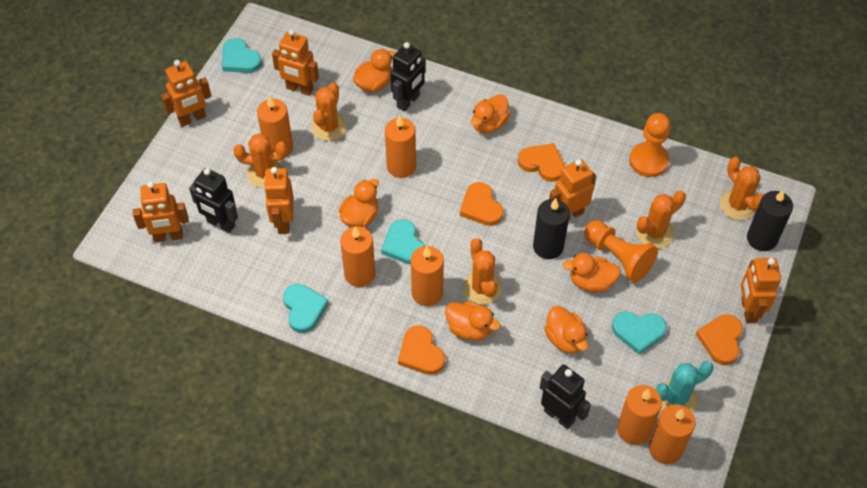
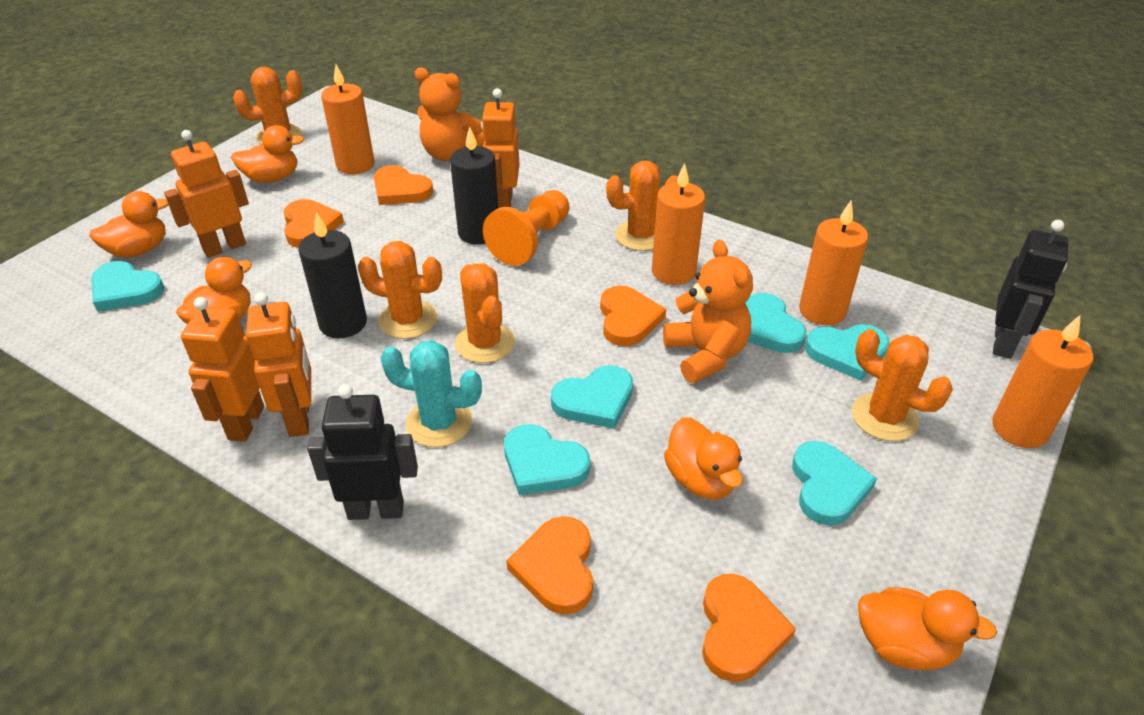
black robot: [189,168,238,233] [390,42,426,112] [540,365,591,429] = 3 -> [307,384,418,520] [993,220,1068,359] = 2
orange candle: [257,96,293,157] [340,226,376,287] [385,115,416,178] [411,246,444,306] [617,385,662,445] [649,404,695,464] = 6 -> [321,64,375,174] [652,163,705,285] [799,201,868,325] [992,315,1094,448] = 4
orange duck: [339,179,379,227] [353,49,396,92] [445,301,501,341] [471,94,510,133] [544,306,588,354] [563,253,621,292] = 6 -> [89,191,168,258] [176,257,252,324] [231,125,304,183] [664,417,743,500] [858,587,997,670] = 5
orange heart: [398,325,445,375] [460,182,504,226] [518,143,565,182] [696,314,743,365] = 4 -> [283,199,344,248] [374,165,433,205] [507,516,593,615] [600,285,666,346] [702,574,796,682] = 5
orange pawn: [584,220,658,283] [629,113,670,177] = 2 -> [483,190,569,266] = 1
orange robot: [133,181,189,242] [161,60,211,127] [264,167,294,234] [272,29,319,96] [549,159,596,220] [741,258,781,323] = 6 -> [164,130,249,258] [181,297,264,442] [246,292,311,437] [481,88,519,208] = 4
orange teddy bear: none = 0 -> [415,67,484,161] [663,240,753,383] = 2
turquoise heart: [222,38,262,73] [283,284,329,333] [381,219,425,265] [612,311,667,355] = 4 -> [91,261,164,312] [504,424,590,495] [551,365,633,429] [745,293,807,353] [792,441,877,526] [805,324,890,381] = 6

